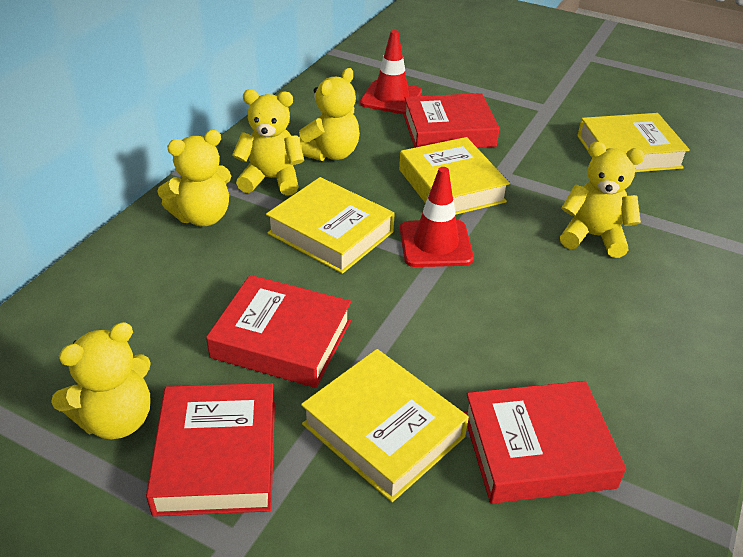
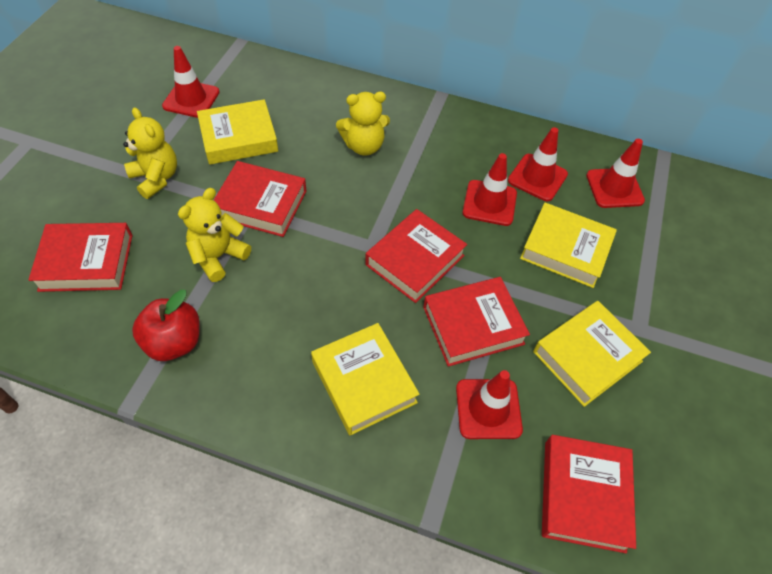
red apple: none = 0 -> [132,290,200,361] = 1
red book: [146,383,275,517] [206,275,351,388] [403,93,500,148] [464,381,626,504] = 4 -> [28,223,133,292] [214,161,306,237] [365,209,467,303] [423,277,530,367] [542,435,636,553] = 5
red traffic cone: [360,30,422,114] [400,167,474,267] = 2 -> [162,46,220,118] [456,370,523,439] [463,153,517,226] [508,127,568,201] [586,139,645,208] = 5
yellow teddy bear: [51,322,151,439] [157,130,231,226] [232,89,304,196] [299,68,360,161] [560,142,645,258] = 5 -> [123,107,177,199] [178,188,251,282] [336,92,390,156] = 3

